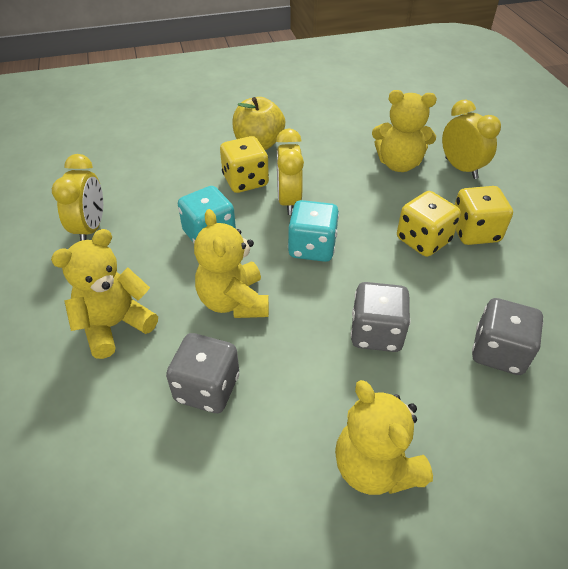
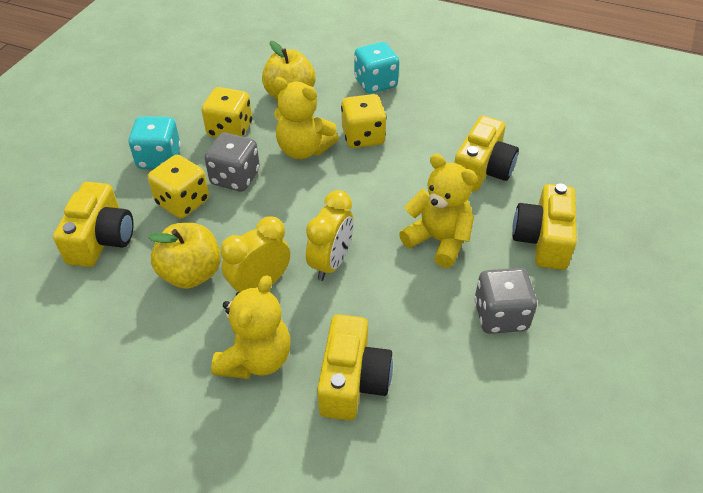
grey dice: [166,333,239,413] [351,282,410,352] [472,298,543,375] = 3 -> [205,133,260,192] [474,268,537,334] = 2
yellow apple: [232,97,285,150] = 1 -> [148,223,221,289] [262,41,316,99] = 2
yellow camera: none = 0 -> [53,182,134,267] [317,314,393,421] [454,116,519,191] [512,183,577,270] = 4
yellow clock: [52,154,103,241] [276,128,304,215] [442,100,501,179] = 3 -> [220,216,290,292] [306,190,354,281] = 2
yellow teddy bear: [51,229,158,359] [194,209,269,318] [335,380,433,495] [372,90,437,172] = 4 -> [211,275,290,379] [274,77,339,159] [399,154,478,268] = 3

